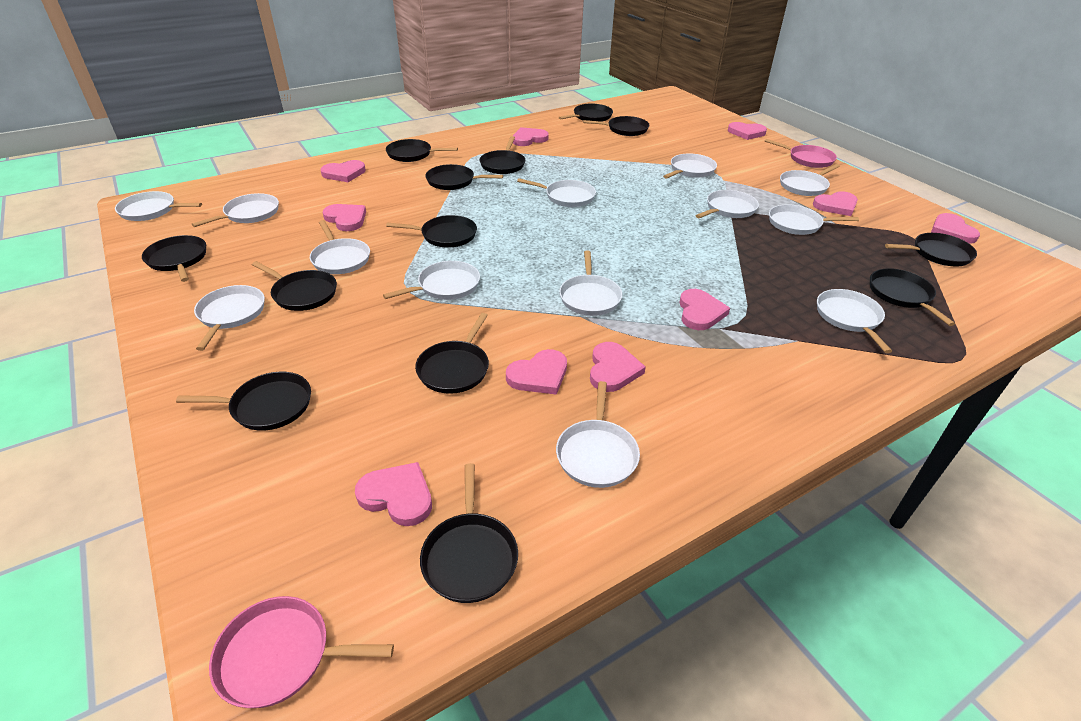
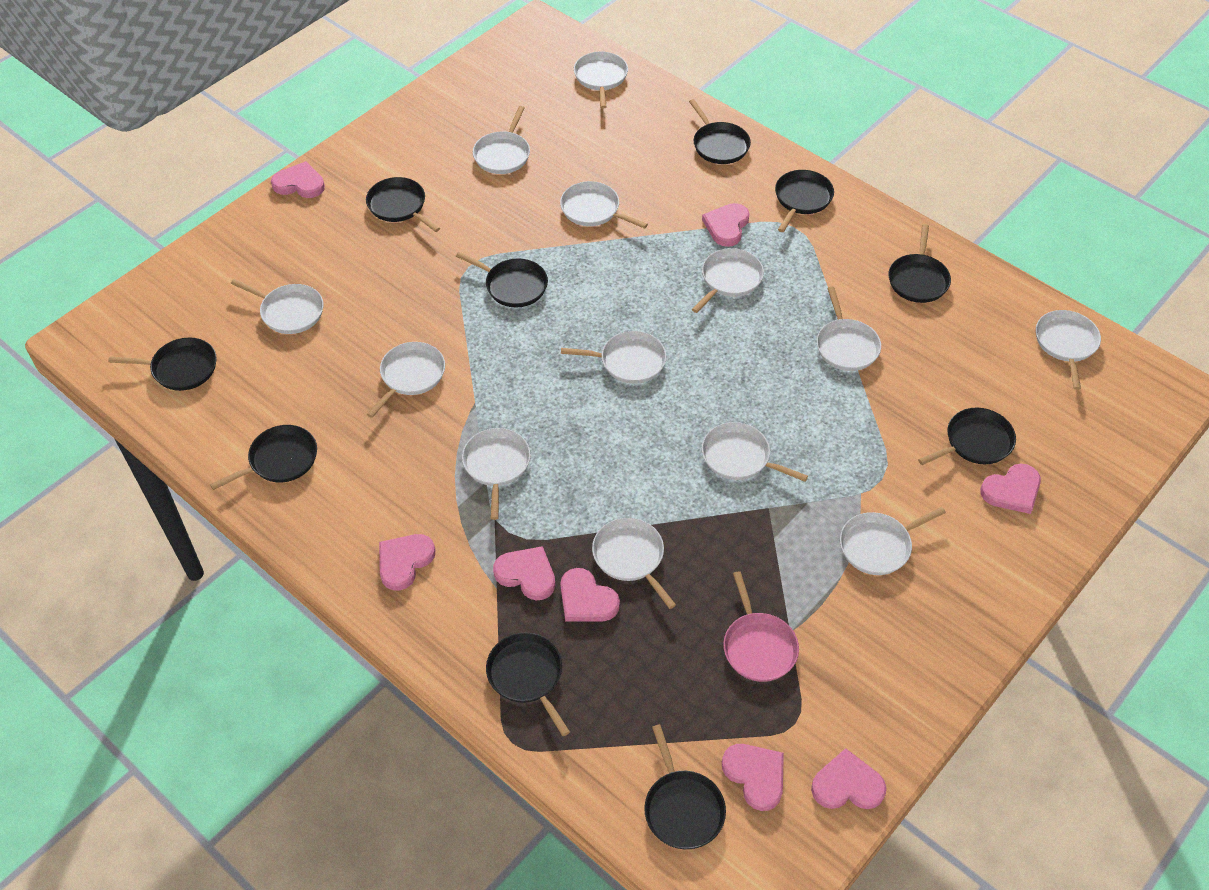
black pan: [142,235,206,282] [176,372,311,431] [252,261,337,311] [386,139,458,162] [386,215,477,248] [415,313,489,394] [420,463,518,603] [425,164,503,190] [479,136,525,174] [559,104,613,122] [583,116,649,136] [870,268,955,326] [885,233,977,266] = 13 -> [108,338,217,391] [210,425,317,490] [366,177,440,232] [456,252,548,308] [486,633,570,736] [644,724,726,849] [689,99,751,164] [775,170,834,232] [889,224,951,303] [918,408,1016,465] = 10
pink heart: [321,160,366,182] [323,204,366,231] [355,462,432,526] [506,349,567,395] [513,127,549,146] [590,342,646,392] [679,289,730,330] [728,122,767,140] [813,191,858,216] [931,213,980,244] = 10 -> [271,161,325,198] [379,534,435,591] [493,546,555,600] [560,568,620,621] [702,203,749,247] [722,744,784,811] [811,748,886,809] [980,464,1041,514] = 8
pink pan: [209,596,394,708] [764,139,837,168] = 2 -> [723,571,799,682] = 1

